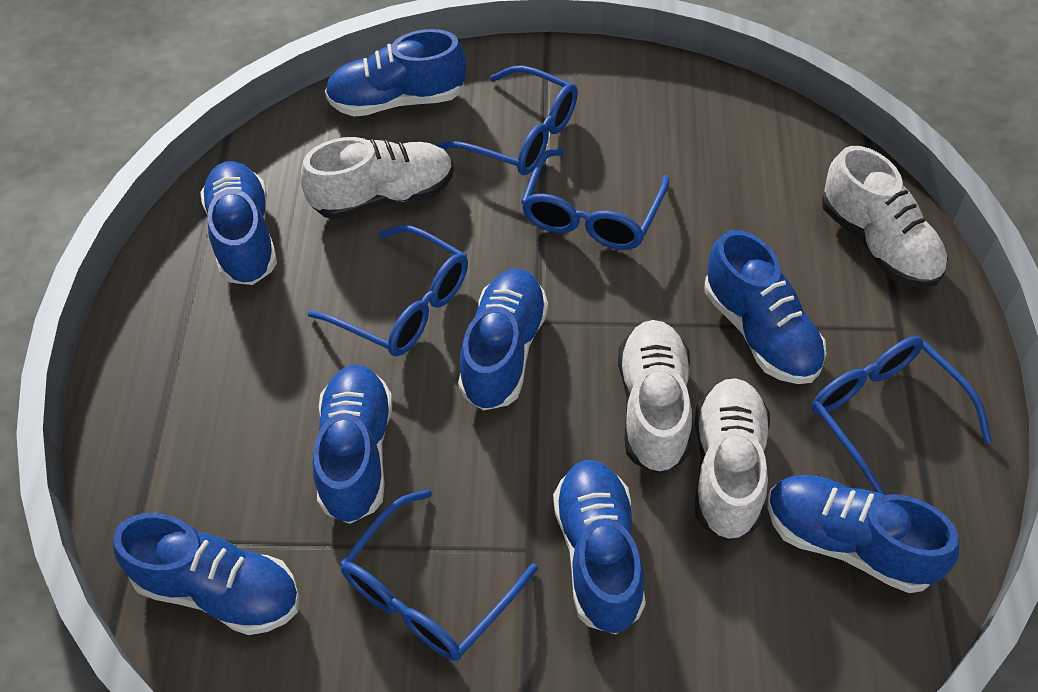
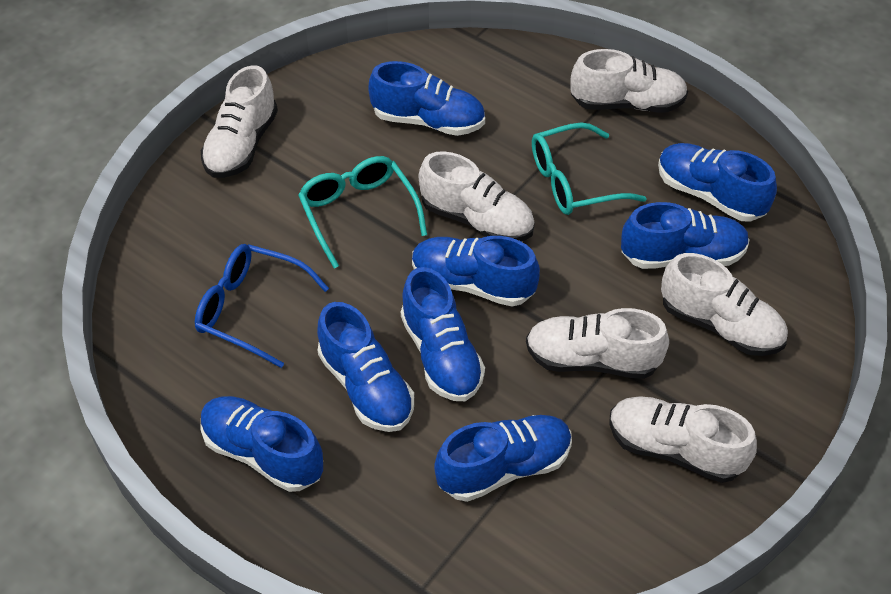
blue glasses: [308,225,468,356] [340,489,538,661] [436,65,578,175] [521,148,669,250] [812,336,992,495] = 5 -> [195,244,329,368] = 1
turquoise glasses: none = 0 -> [298,156,427,269] [532,122,647,215] = 2
white shoe: [301,137,454,220] [618,320,692,474] [695,378,770,540] [822,146,948,288] = 4 -> [201,65,278,178] [419,151,535,242] [526,308,669,379] [570,49,688,113] [609,397,757,483] [661,253,788,356] = 6

